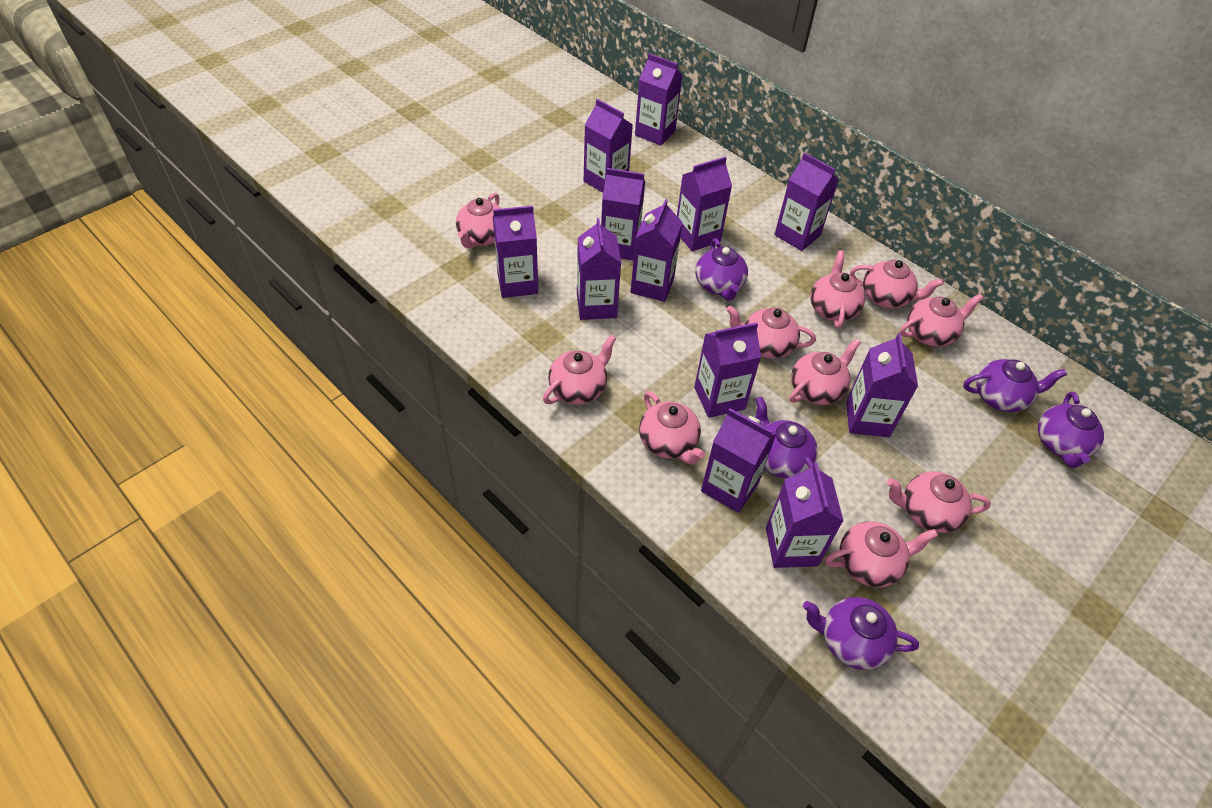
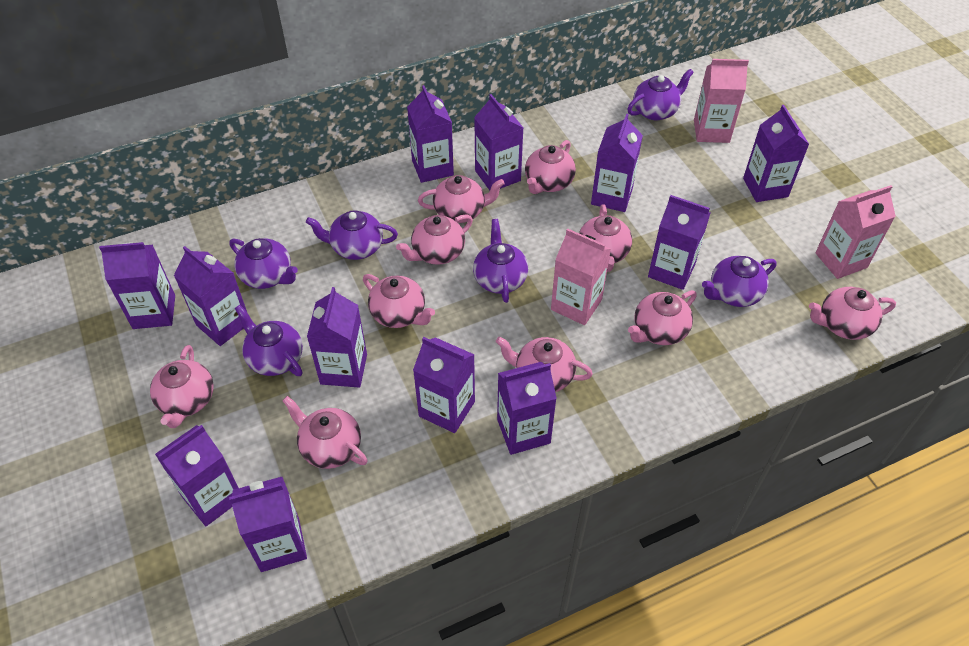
pink carton: none = 0 -> [551,228,611,325] [694,59,749,143] [815,185,896,279] = 3
purple teapot: [695,238,748,301] [756,396,818,478] [803,597,919,670] [963,359,1067,412] [1038,391,1104,468] = 5 -> [229,238,298,289] [235,305,303,376] [306,210,398,260] [473,219,528,303] [627,69,694,120] [702,256,777,307] = 6

